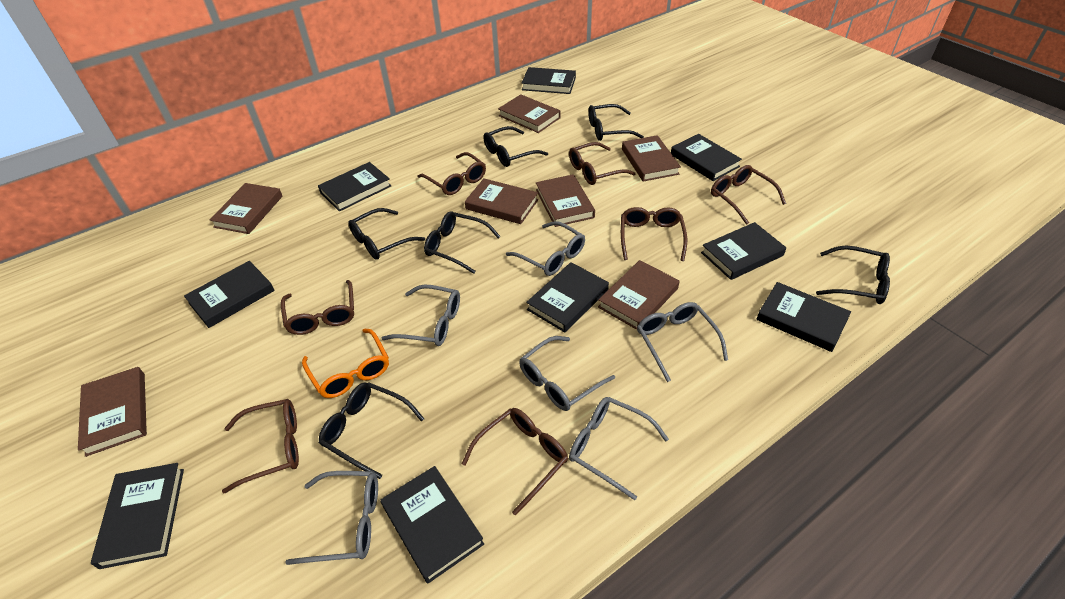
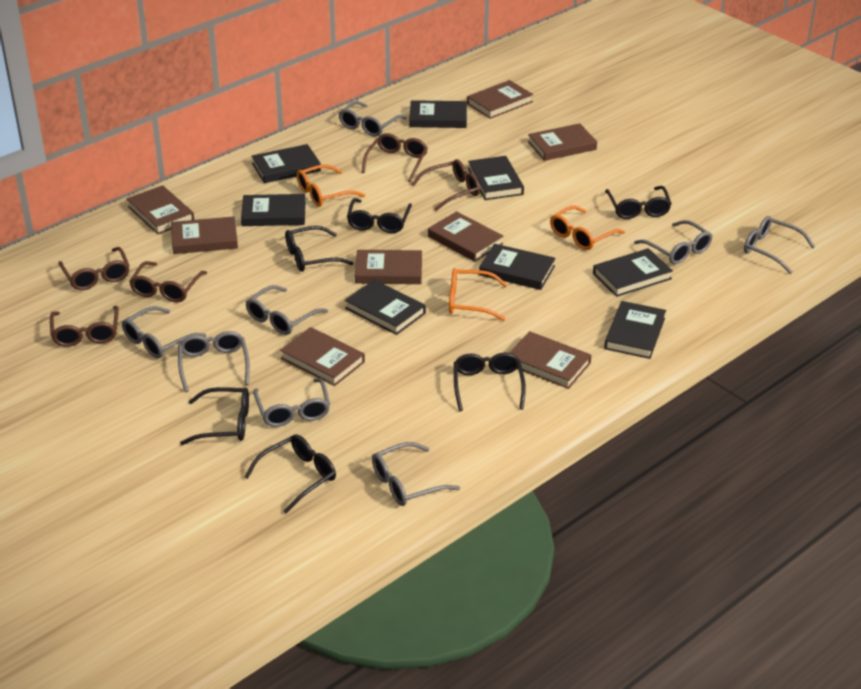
black book: [91,463,184,569] [184,261,275,328] [318,162,391,211] [380,466,484,583] [521,67,576,94] [526,262,609,333] [671,134,742,181] [701,222,786,280] [756,282,851,352] = 9 -> [241,194,306,226] [252,144,321,183] [345,280,426,335] [410,100,467,128] [468,156,524,200] [479,244,556,290] [593,248,673,297] [604,301,666,359] = 8
brown book: [78,367,147,457] [210,183,282,234] [465,179,538,224] [498,94,561,133] [536,174,595,227] [598,260,680,330] [622,135,681,182] = 7 -> [127,185,194,235] [171,216,238,254] [280,327,365,386] [355,250,422,284] [428,211,504,262] [467,80,533,119] [510,331,591,389] [528,123,597,161] = 8
brown glasses: [222,399,299,493] [281,280,354,335] [418,152,486,195] [462,408,568,516] [569,142,636,185] [621,207,687,261] [711,165,786,225] = 7 -> [50,306,119,347] [58,247,130,290] [129,261,207,303] [362,133,428,182] [411,159,480,211] = 5
grey glasses: [285,471,378,565] [382,284,460,346] [506,221,585,276] [519,336,615,411] [569,397,669,500] [637,302,728,382] = 6 -> [122,306,206,359] [178,331,250,392] [246,285,328,335] [253,378,330,427] [339,101,406,137] [372,442,460,506] [634,220,713,264] [744,216,815,274] = 8
orange glasses: [302,329,389,398] = 1 -> [296,164,365,207] [449,268,508,321] [550,206,625,250] = 3

